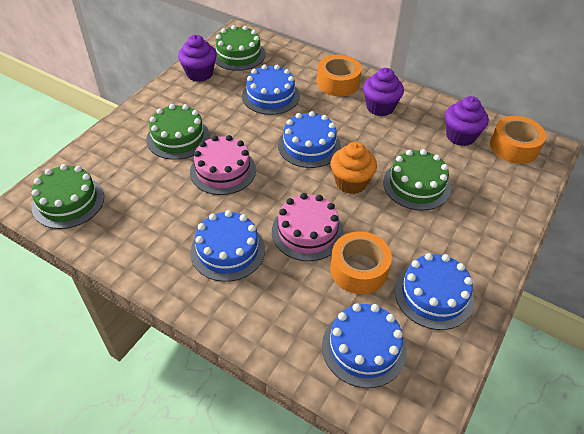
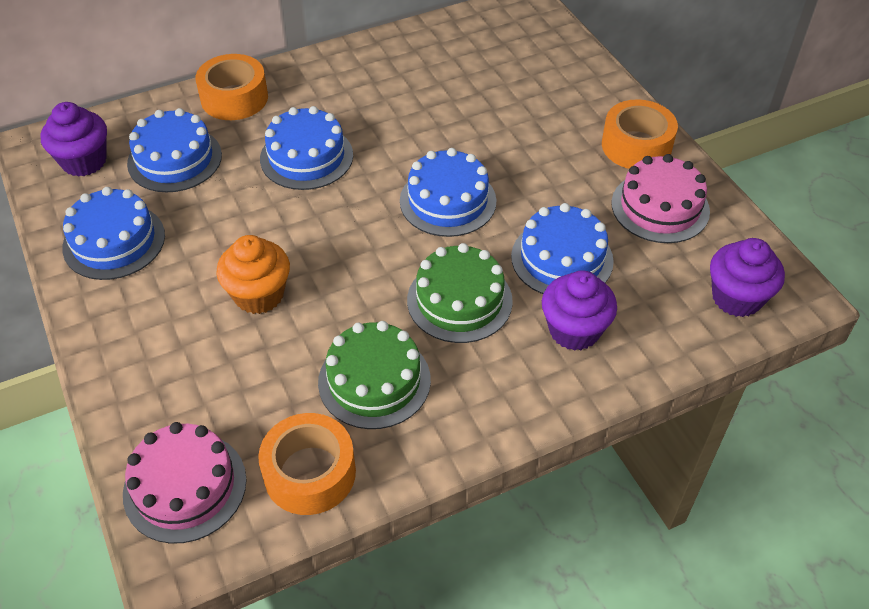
green cake: [32,164,104,229] [146,104,210,160] [214,25,265,71] [383,149,451,211] = 4 -> [318,321,431,429] [407,243,513,343] = 2

